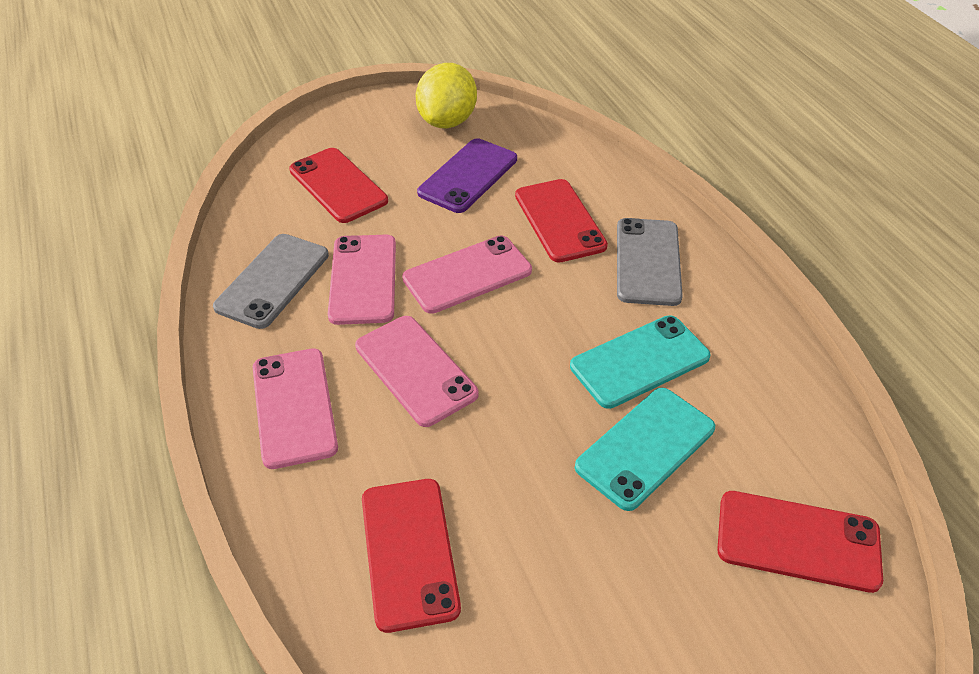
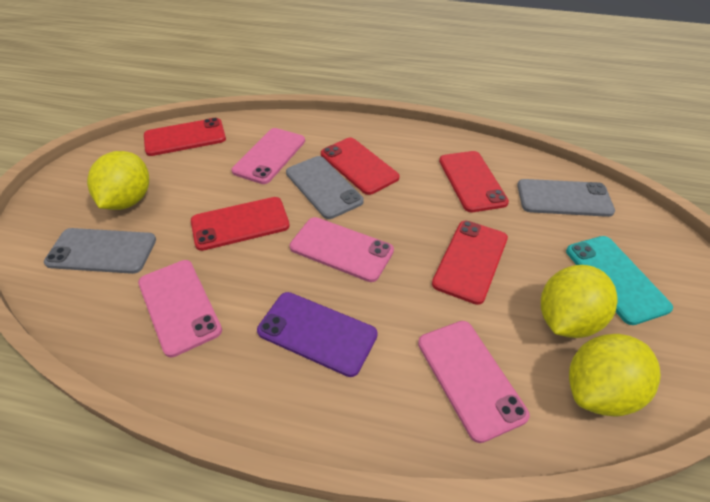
grey phone: [213,234,329,329] [617,218,683,306] = 2 -> [44,228,156,274] [286,156,364,219] [517,179,615,217] = 3
red phone: [289,148,388,223] [362,479,461,633] [515,179,608,263] [717,491,883,593] = 4 -> [144,118,226,156] [191,197,290,251] [321,138,399,195] [432,221,508,305] [439,151,509,212] = 5
turquoise phone: [570,315,711,409] [575,388,715,511] = 2 -> [566,236,673,325] = 1
yellow lemon: [416,63,477,128] = 1 -> [87,151,149,210] [541,265,618,338] [569,334,661,417] = 3

